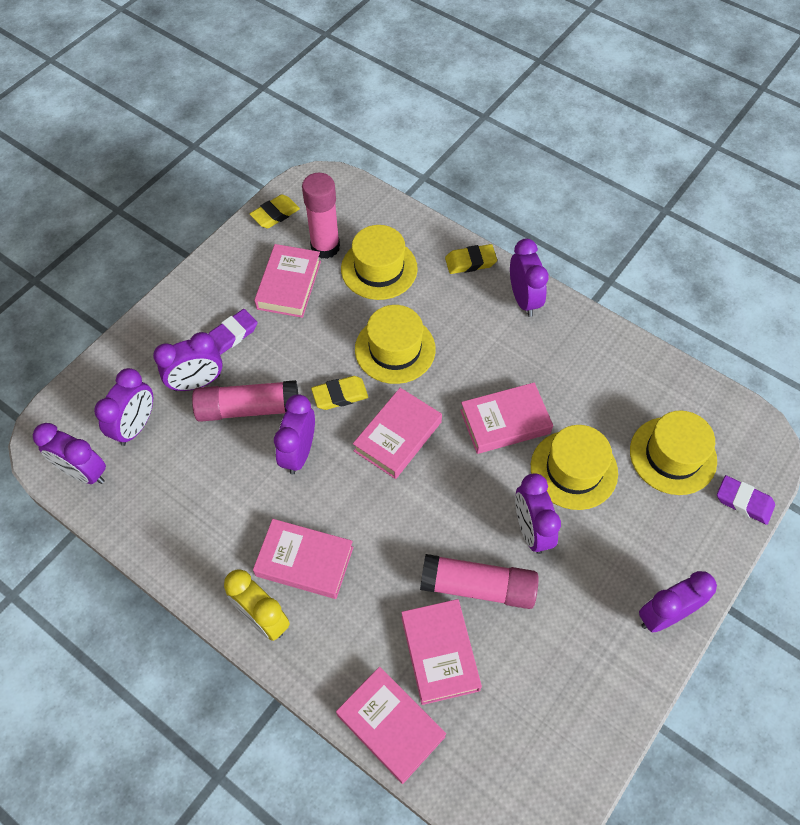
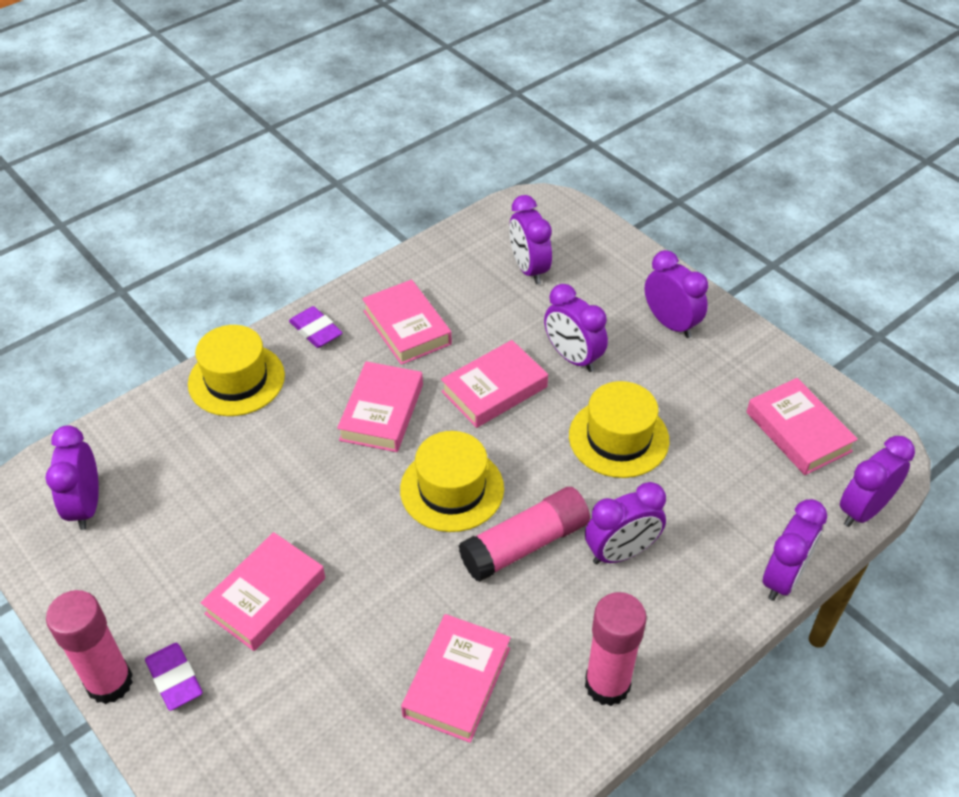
yellow clock: [224,569,290,641] = 1 -> none = 0
yellow eraser: [250,194,300,228] [311,376,368,410] [445,244,497,274] = 3 -> none = 0
yellow hat: [341,225,418,300] [355,305,436,384] [531,425,618,510] [630,411,717,495] = 4 -> [188,325,285,416] [400,431,504,532] [569,381,669,478] = 3

